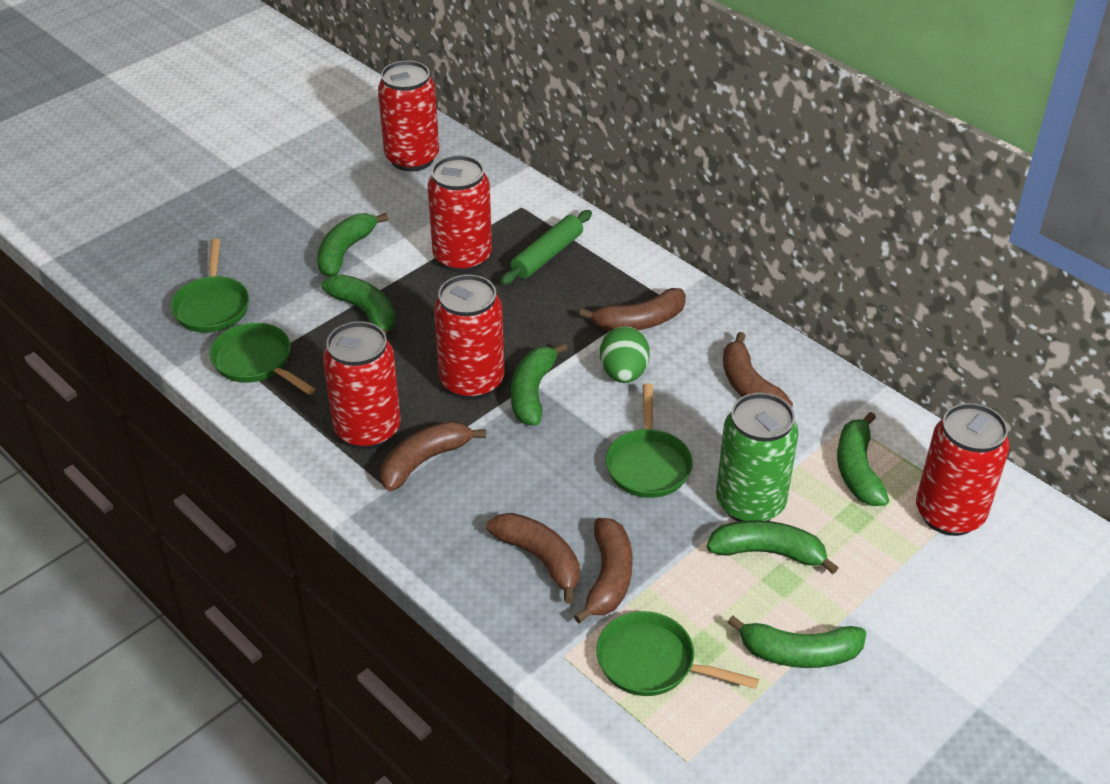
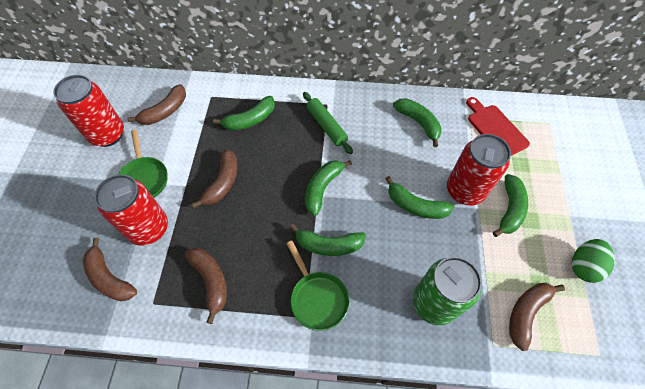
green pan: [171,239,249,333] [209,323,315,395] [596,611,759,696] [606,383,693,498] = 4 -> [118,130,168,198] [286,241,349,331] = 2
red can: [323,321,401,449] [378,61,439,172] [427,155,492,273] [434,275,504,400] [916,403,1010,536] = 5 -> [53,74,124,147] [94,174,168,246] [447,134,511,205] = 3
red cutting board: none = 0 -> [466,97,530,156] = 1

